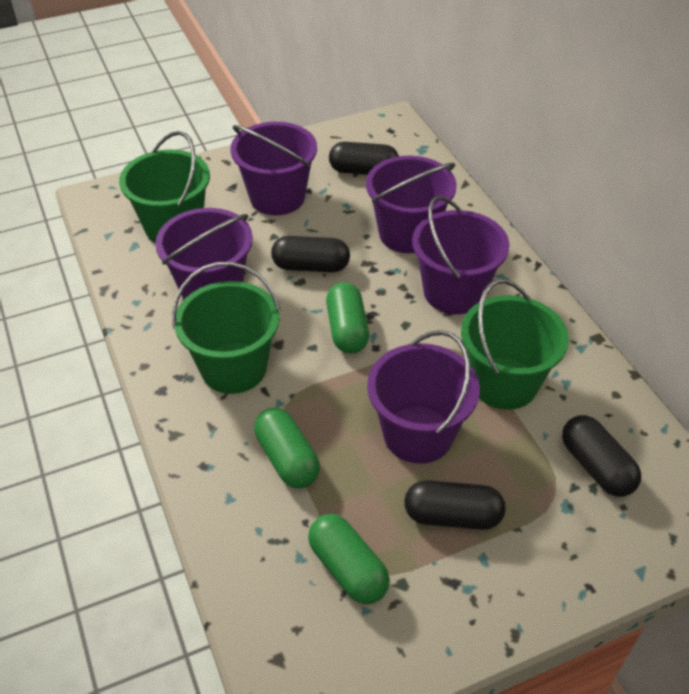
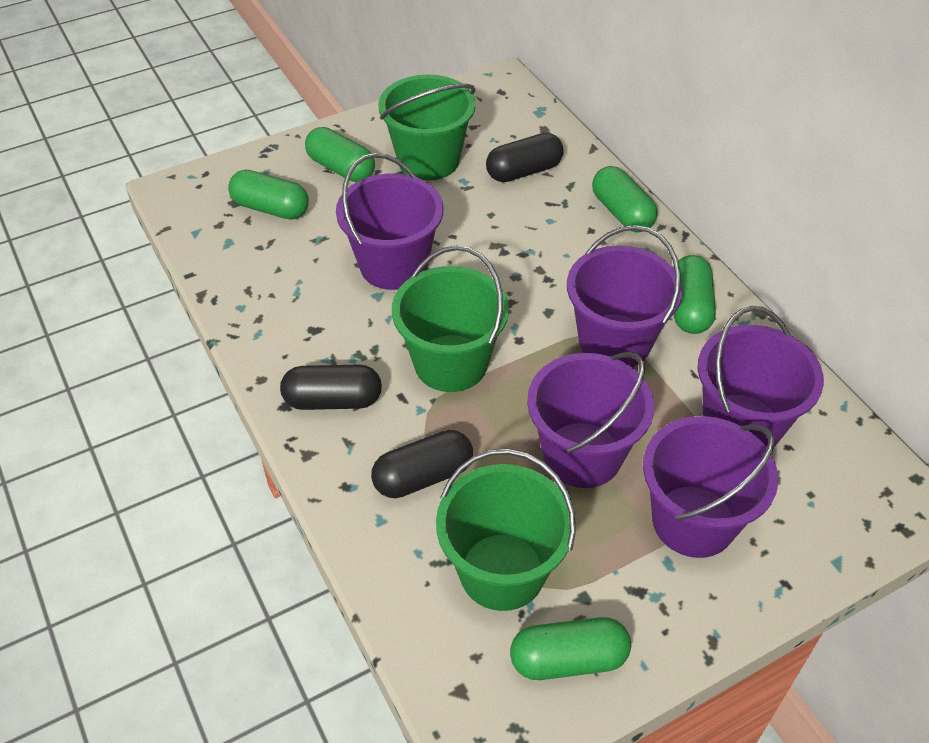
black capsule: [271,236,350,272] [329,142,399,175] [404,480,506,530] [562,415,641,497] = 4 -> [280,365,382,410] [371,430,473,498] [486,133,563,182] = 3
green capsule: [254,408,320,488] [308,514,390,604] [326,283,369,354] = 3 -> [228,169,309,220] [305,127,375,182] [510,617,631,680] [592,166,658,232] [673,255,716,334] = 5

